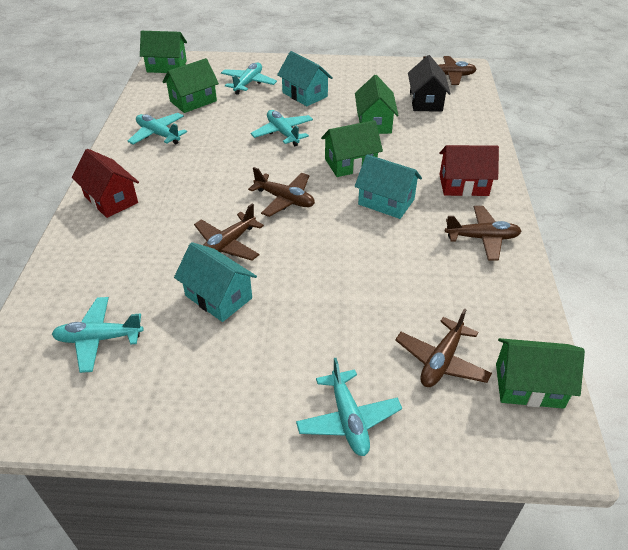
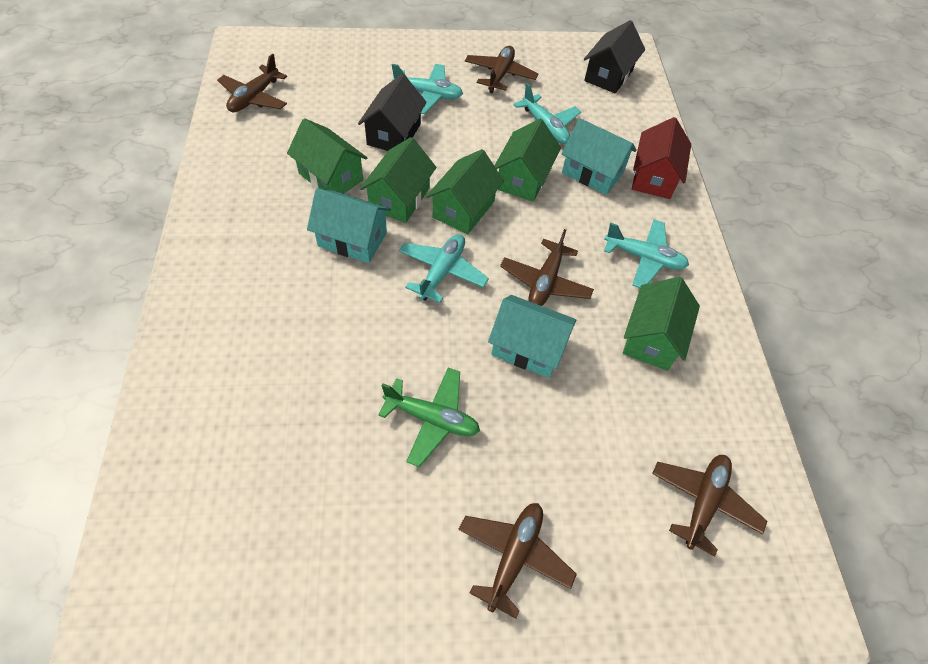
black house: [408,55,451,111] = 1 -> [358,74,427,151] [584,20,645,93] = 2
green plane: none = 0 -> [378,367,480,467] = 1
red house: [72,149,139,218] [439,145,499,196] = 2 -> [632,117,691,199] = 1
turquoise plane: [52,297,144,373] [127,113,187,145] [221,63,277,95] [251,110,313,146] [296,358,402,456] = 5 -> [392,64,463,114] [399,234,489,303] [512,83,581,144] [604,219,689,288] = 4

